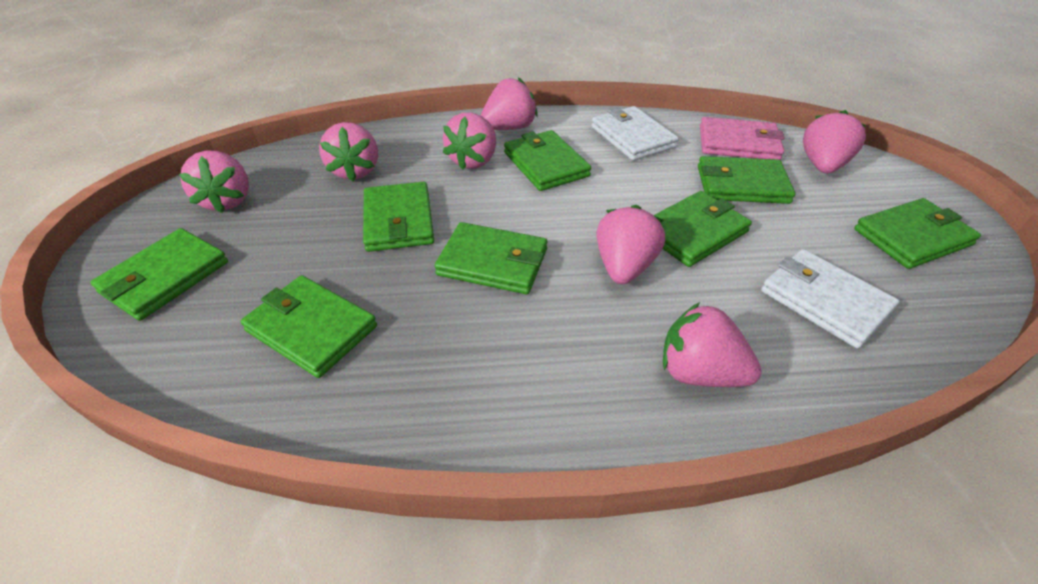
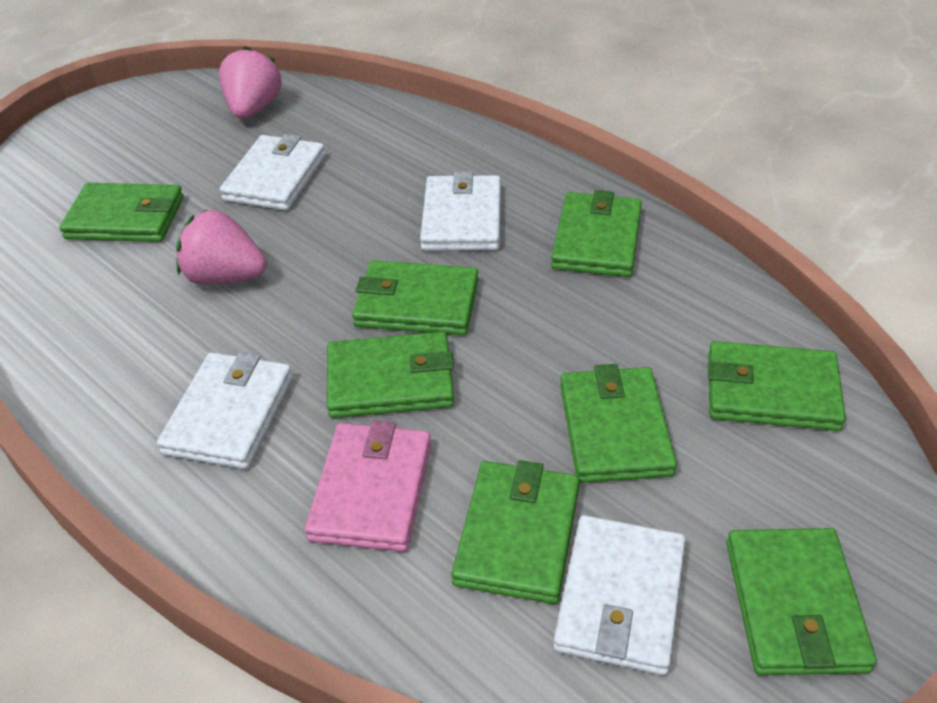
pink strawberry: [179,151,249,213] [319,122,378,181] [443,112,496,170] [480,77,538,130] [596,205,665,284] [663,302,762,387] [803,110,866,173] = 7 -> [176,210,267,285] [219,46,282,119] = 2
white wallet: [591,106,679,161] [761,249,899,349] = 2 -> [157,352,293,469] [220,134,326,211] [420,171,501,251] [553,515,686,675] = 4

